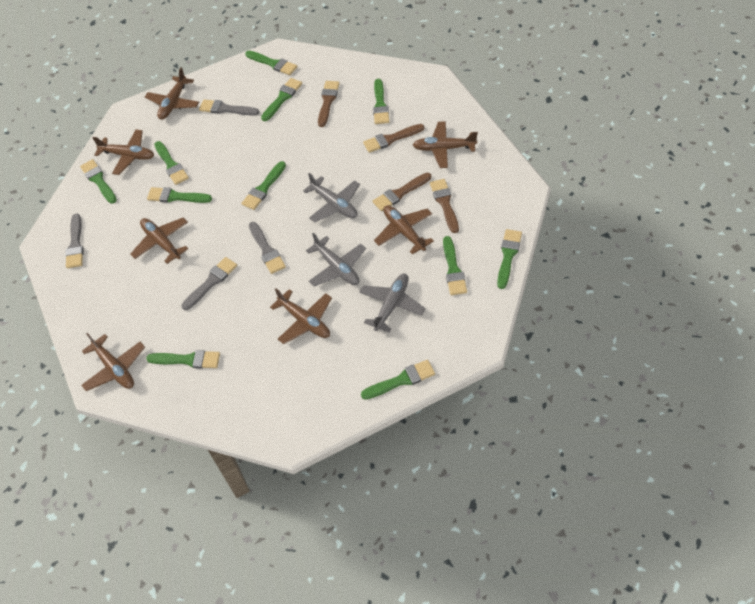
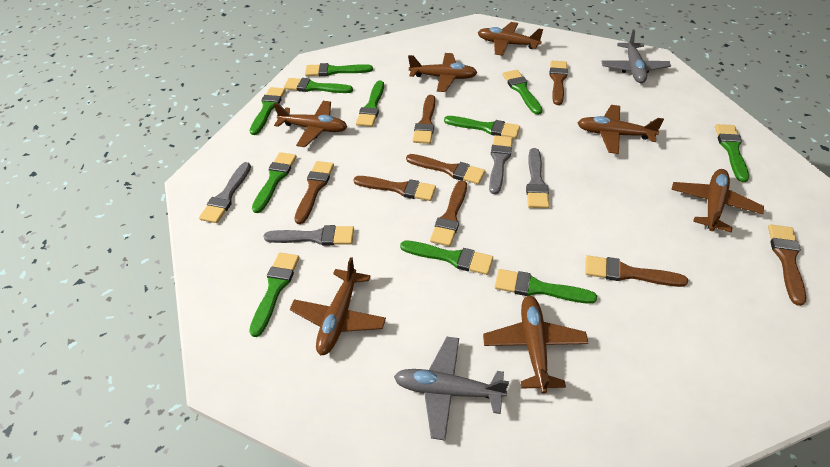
brown brush: [318,81,340,127] [363,124,424,153] [373,173,431,211] [430,179,459,233] = 4 -> [294,161,334,224] [353,176,436,201] [406,154,485,184] [413,95,435,144] [430,180,467,246] [550,61,568,105] [585,255,688,287] [768,224,806,306] = 8
grey plane: [303,173,360,222] [306,233,366,286] [359,274,426,333] = 3 -> [394,337,509,441] [601,29,671,83] = 2

